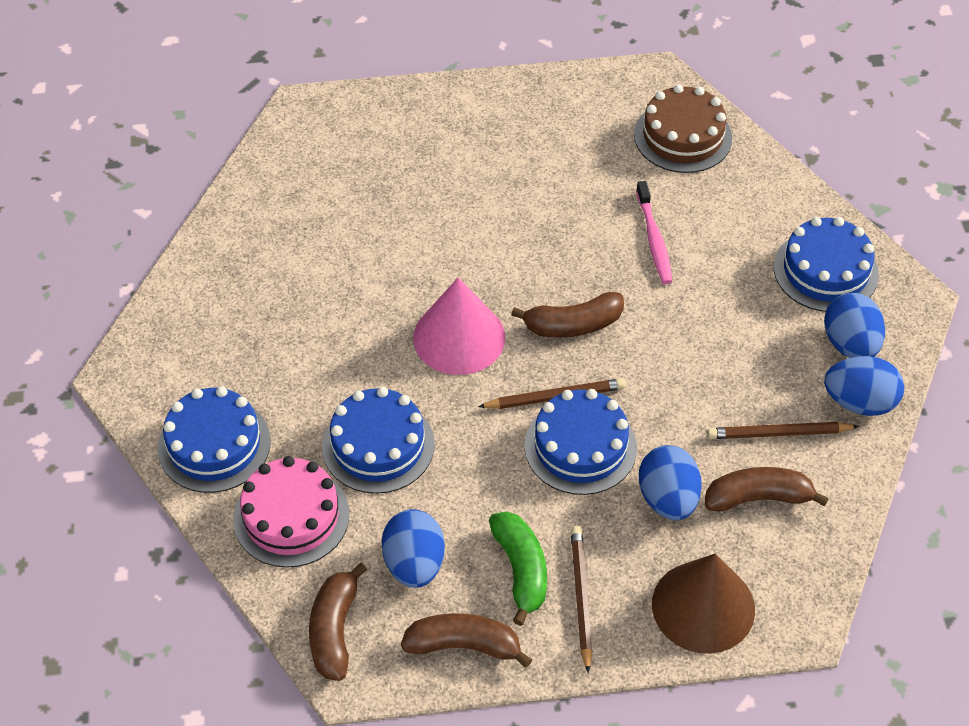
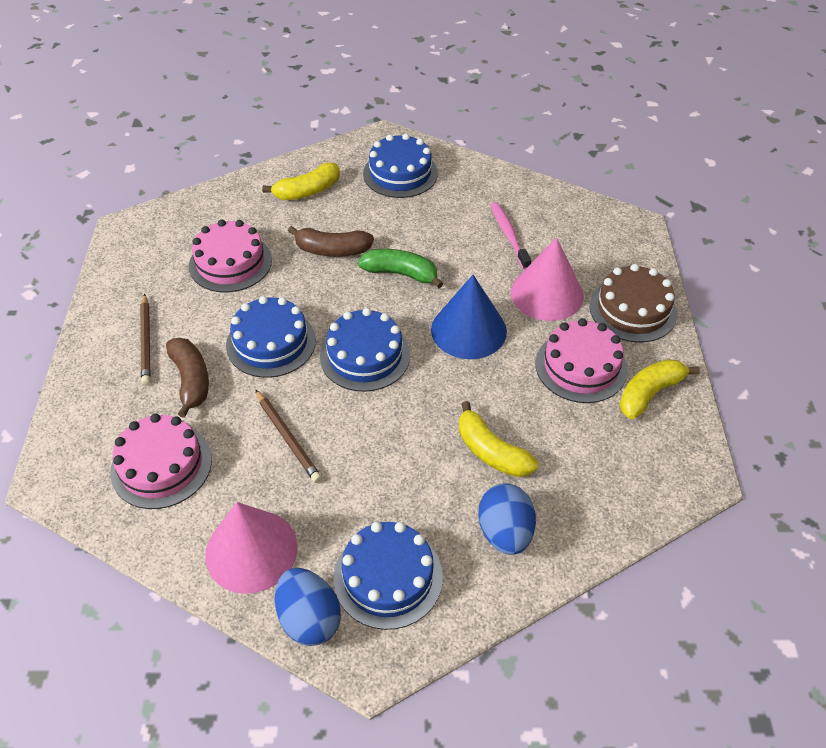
blue cone: none = 0 -> [431,275,507,359] = 1
blue egg: [381,509,445,588] [639,445,702,521] [824,293,885,358] [824,356,904,416] = 4 -> [275,568,341,646] [478,483,536,555] = 2
brown banana: [309,563,367,681] [401,613,532,668] [511,292,624,338] [705,467,829,512] = 4 -> [166,338,209,418] [288,226,374,257] = 2
brown cone: [652,554,755,654] = 1 -> none = 0
brown pencil: [478,378,626,409] [571,526,593,673] [707,422,859,439] = 3 -> [140,294,151,385] [255,389,322,483] = 2
pink cake: [233,456,349,568] = 1 -> [110,413,212,509] [189,219,272,292] [536,318,628,403] = 3
pink cone: [413,278,505,375] = 1 -> [205,502,298,594] [511,238,584,321] = 2
yellow banana: none = 0 -> [262,162,340,200] [459,401,539,477] [619,359,700,419] = 3

